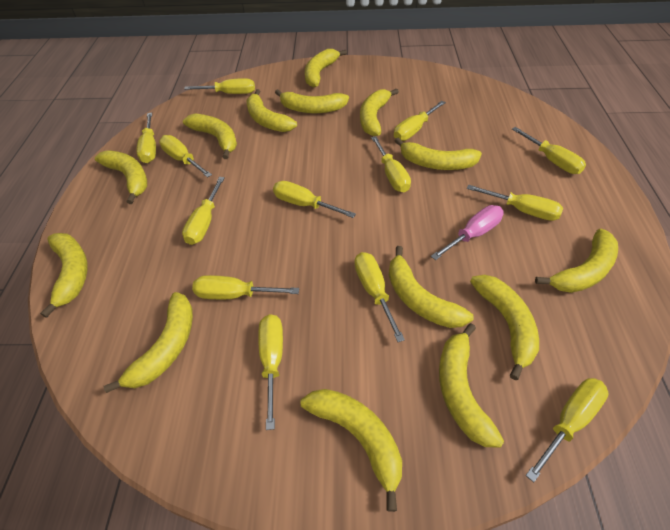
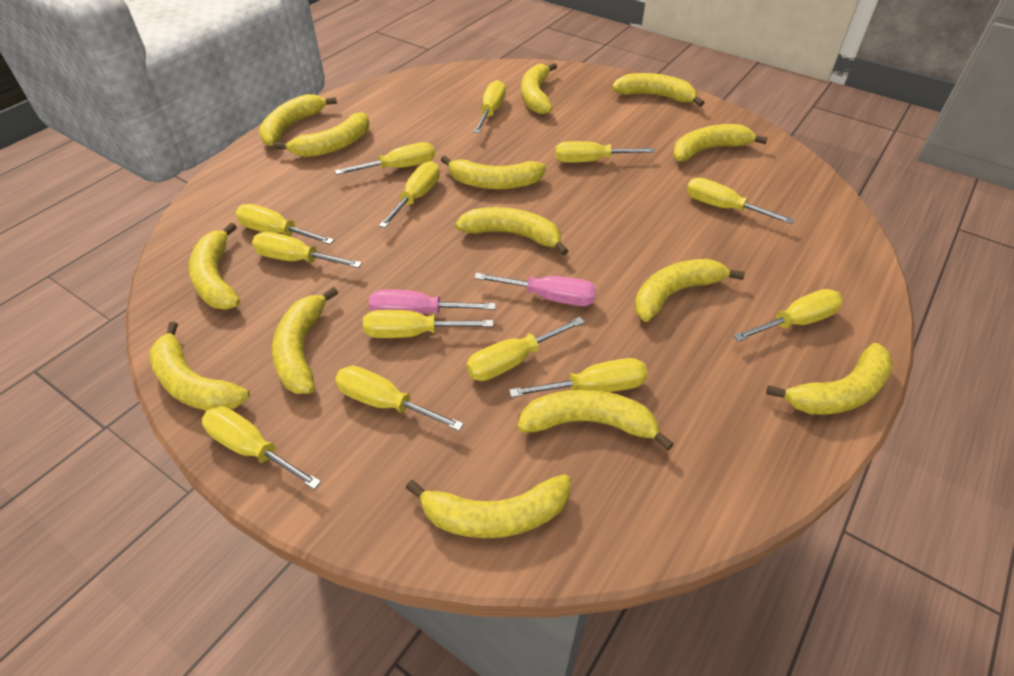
pink screwdriver: [431,205,504,260] = 1 -> [369,289,496,315] [474,273,597,306] = 2

